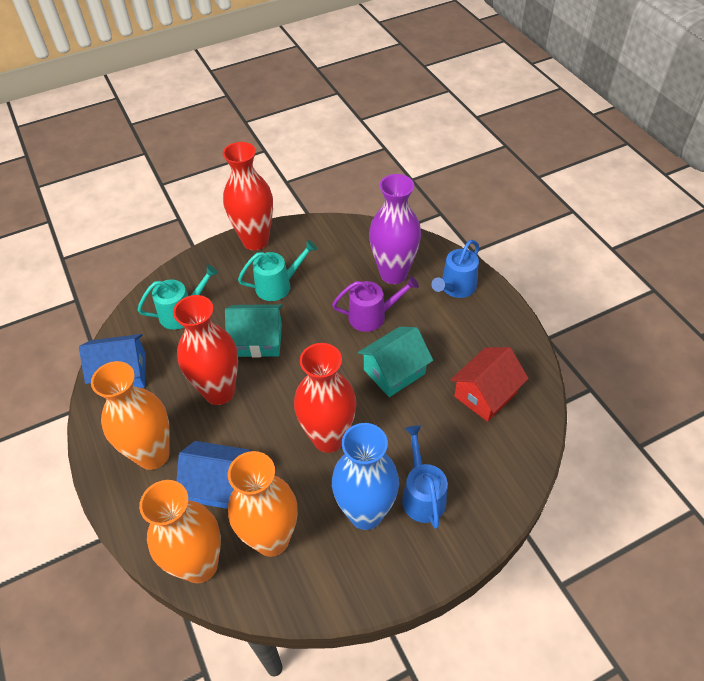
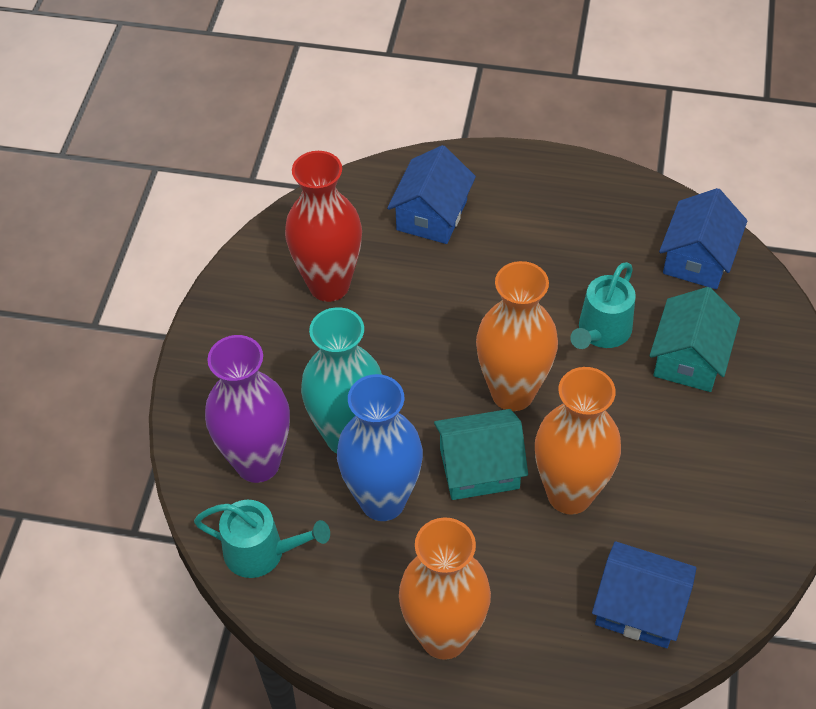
blue house: [79,334,146,388] [176,441,251,509] = 2 -> [387,145,476,244] [592,541,697,648] [659,188,747,289] = 3
blue watering can: [402,425,447,529] [431,240,479,298] = 2 -> none = 0
purple watering can: [332,276,419,332] = 1 -> none = 0
red house: [450,347,529,422] = 1 -> none = 0
red vase: [173,295,238,405] [223,142,273,250] [294,343,357,453] = 3 -> [285,151,362,302] = 1
turquoise vase: none = 0 -> [301,307,382,454] = 1

